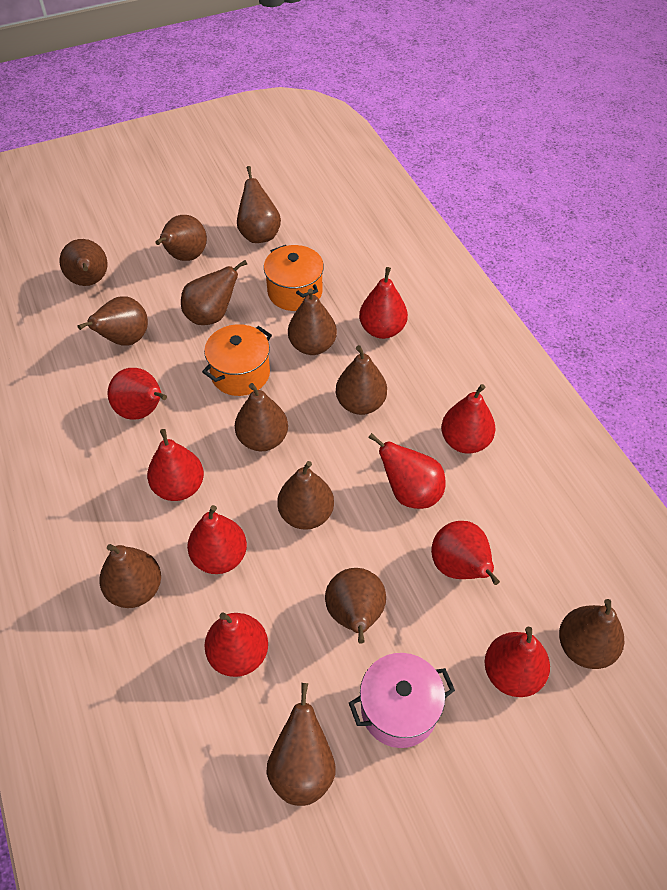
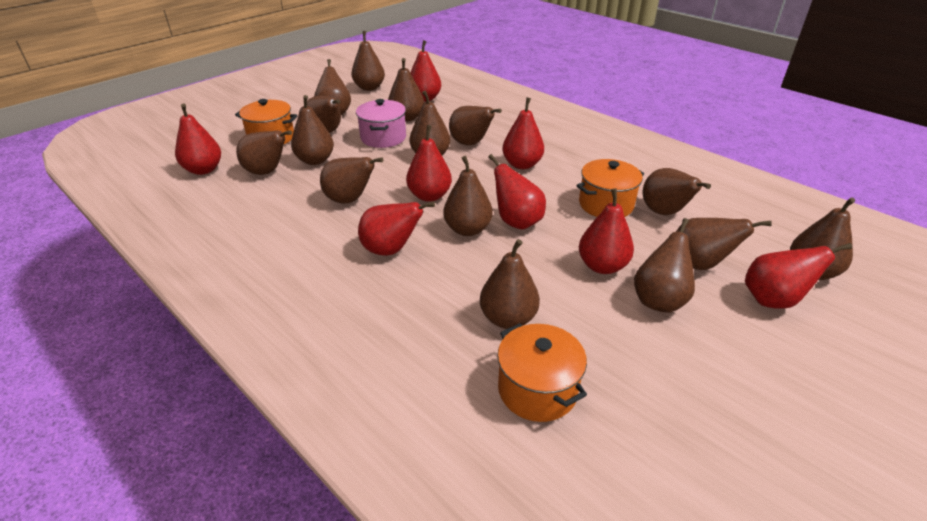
brown pear: [60,239,107,286] [78,296,148,346] [100,544,161,608] [155,215,207,261] [181,260,247,325] [235,383,288,451] [237,166,281,243] [267,683,336,806] [277,461,334,530] [288,288,337,355] [325,568,386,644] [336,345,387,415] [559,599,624,669] = 13 -> [236,130,292,175] [291,95,334,165] [307,96,341,133] [314,59,351,115] [320,157,383,203] [351,31,385,91] [388,58,424,122] [410,90,450,155] [443,156,493,236] [449,106,502,145] [480,239,540,329] [634,218,695,313] [643,168,711,215] [676,218,772,270] [790,197,855,280] = 15
orange pot: [202,324,272,396] [264,245,324,311] = 2 -> [235,99,298,145] [497,323,587,422] [576,159,644,217] = 3
red pear: [107,368,167,420] [147,429,204,501] [187,505,247,574] [204,613,268,677] [359,267,408,339] [368,433,445,509] [431,521,500,585] [441,384,495,454] [484,627,550,697] = 9 -> [175,104,221,175] [358,201,435,256] [406,125,452,202] [410,40,441,102] [488,154,546,230] [502,98,544,169] [579,188,634,274] [745,243,852,309] = 8

